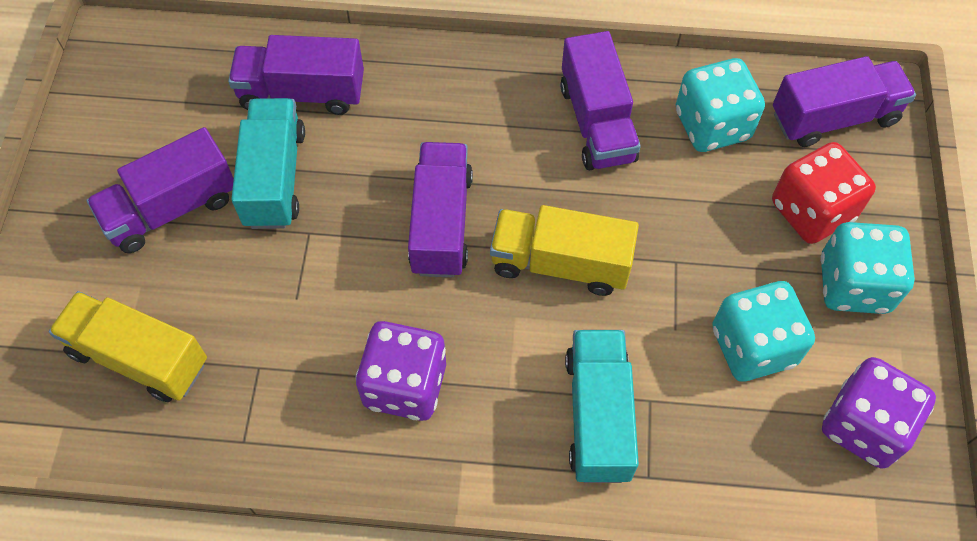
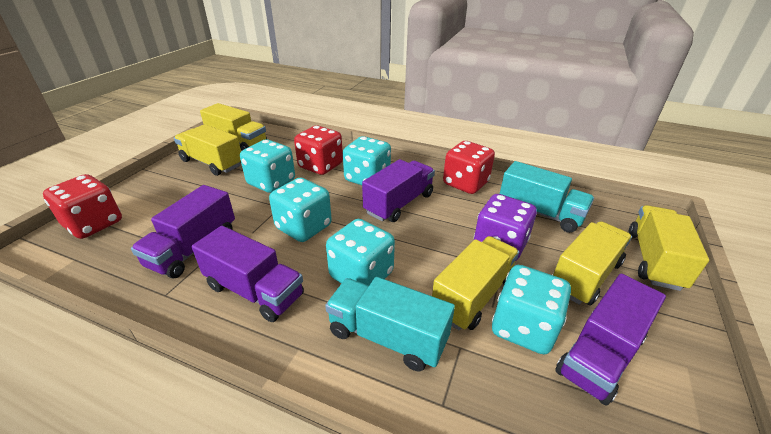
purple dice: [356,321,446,421] [822,357,936,468] = 2 -> [474,194,537,261] = 1
purple truck: [87,127,234,253] [228,35,364,115] [408,142,473,278] [561,31,641,170] [773,56,916,147] = 5 -> [131,185,235,279] [192,226,304,322] [362,159,435,222] [555,273,666,406] = 4
red dice: [772,142,876,244] = 1 -> [43,174,122,239] [294,126,343,175] [443,141,495,194] = 3
turquoise dice: [676,58,765,152] [712,281,815,382] [820,222,915,314] = 3 -> [240,139,295,193] [269,177,332,242] [326,219,395,286] [343,136,391,185] [492,265,571,355] = 5
yellow truck: [49,291,207,402] [490,205,639,296] = 2 -> [174,124,241,176] [200,103,267,150] [432,236,519,330] [553,221,632,305] [629,205,709,291] = 5

